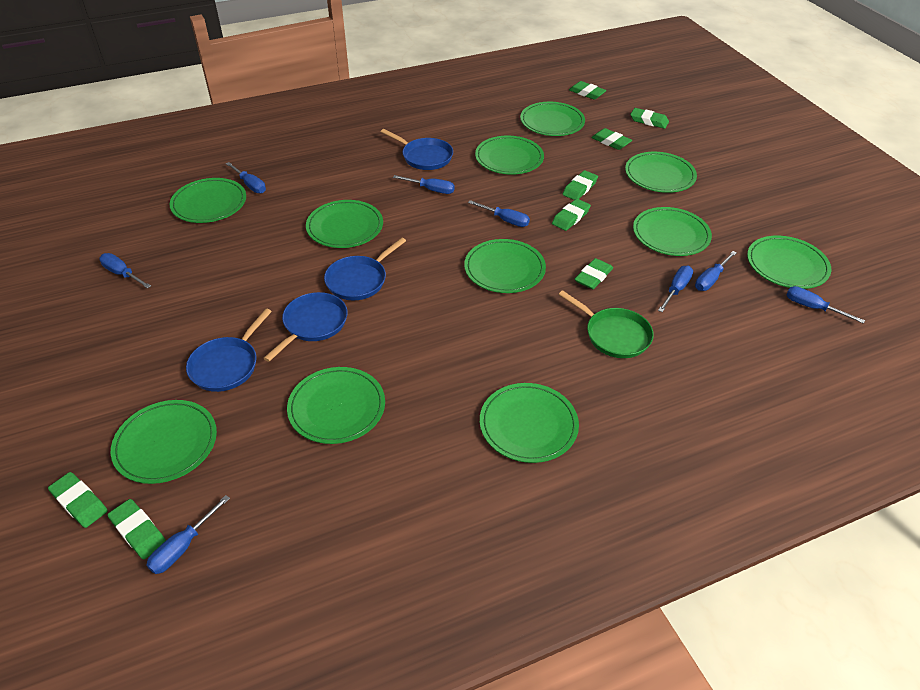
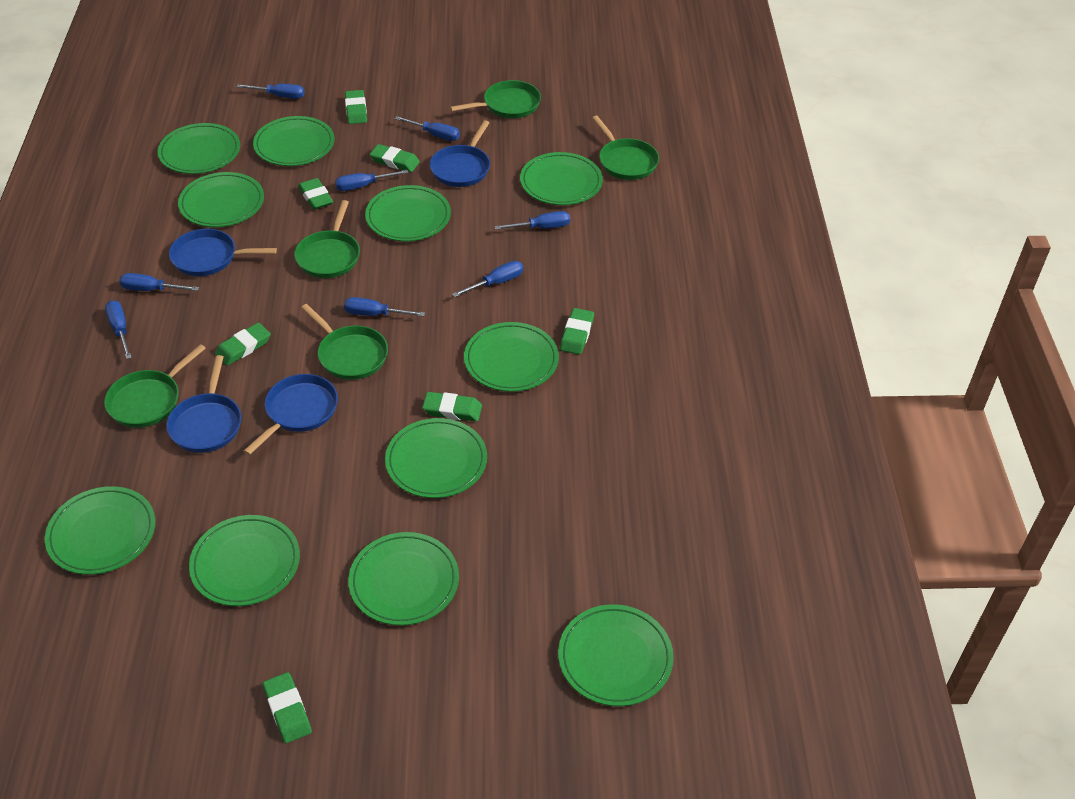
green eraser: [48,472,107,528] [108,499,166,559] [552,199,591,231] [563,170,598,200] [569,81,607,100] [575,258,613,289] [591,128,632,150] [630,108,669,129] = 8 -> [215,323,271,366] [263,672,312,743] [298,178,333,210] [345,90,367,124] [370,144,420,172] [422,392,482,422] [560,308,594,355] = 7
green pan: [558,290,654,358] = 1 -> [104,344,206,428] [294,200,360,278] [301,304,388,380] [450,80,541,118] [592,116,659,180] = 5

